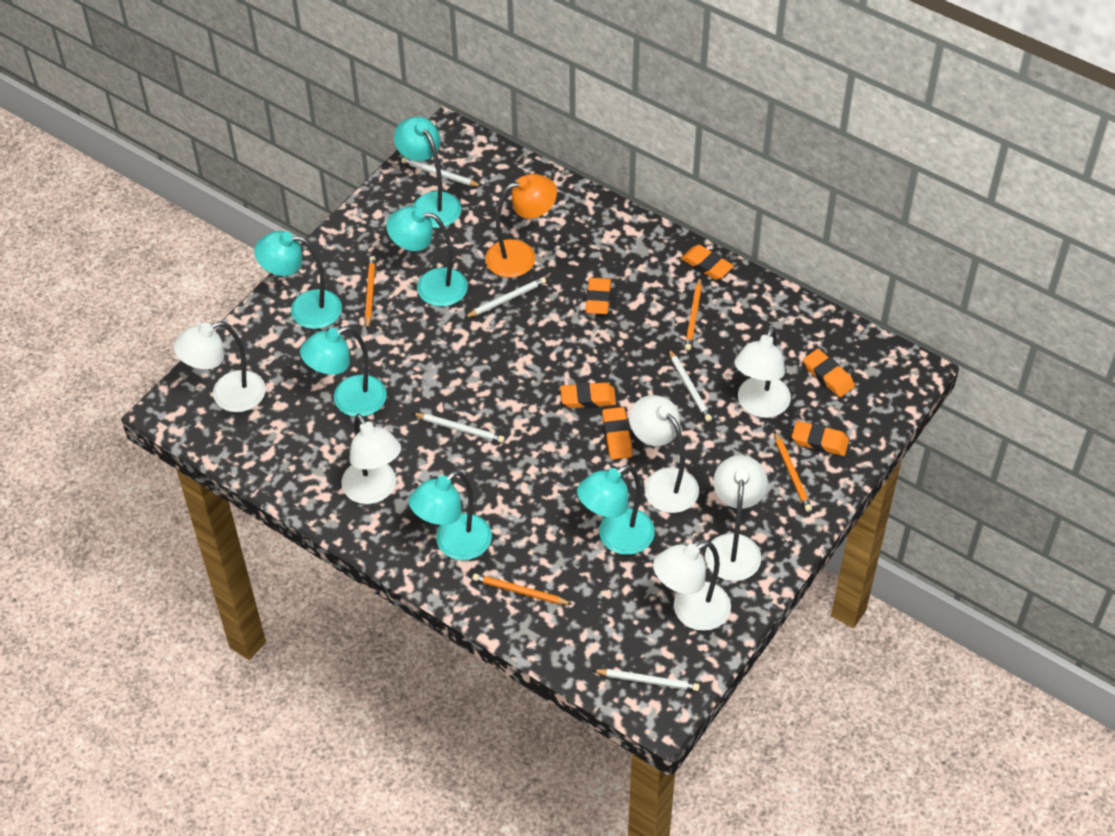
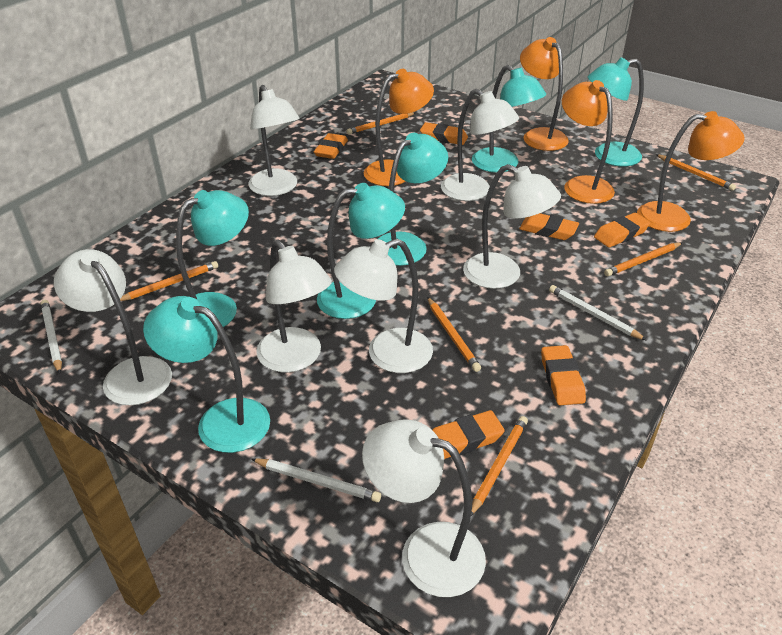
orange lamp: [485,174,557,278] = 1 -> [364,69,434,186] [520,37,569,151] [562,80,615,204] [637,111,745,232] = 4
orange pencil: [365,256,376,329] [472,573,572,605] [684,277,702,351] [774,431,812,512] = 4 -> [120,261,218,301] [347,112,415,135] [427,297,481,372] [471,416,528,516] [604,242,683,276] [656,154,736,191] = 6
white lamp: [173,321,266,412] [341,414,401,504] [629,395,699,513] [653,541,731,631] [705,455,768,581] [734,327,791,418] = 6 -> [54,249,172,406] [248,85,300,196] [256,240,332,373] [334,239,433,373] [362,419,486,597] [441,89,519,201] [463,164,561,289] = 7
white pencil: [401,157,482,187] [412,413,505,443] [464,277,546,318] [592,669,700,691] [669,349,712,422] = 5 -> [41,300,62,374] [251,458,381,502] [549,285,647,341] = 3

